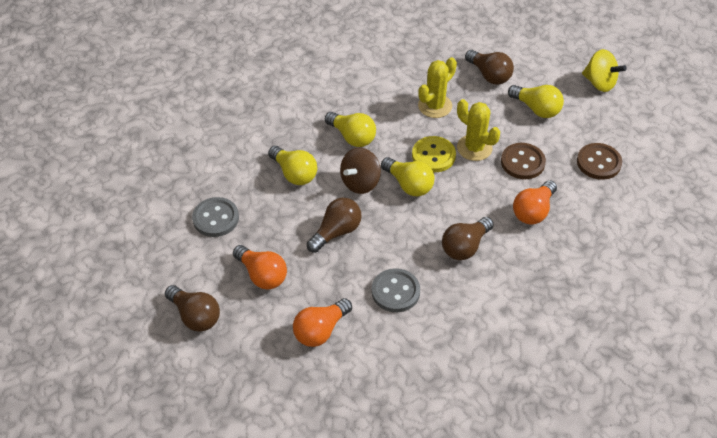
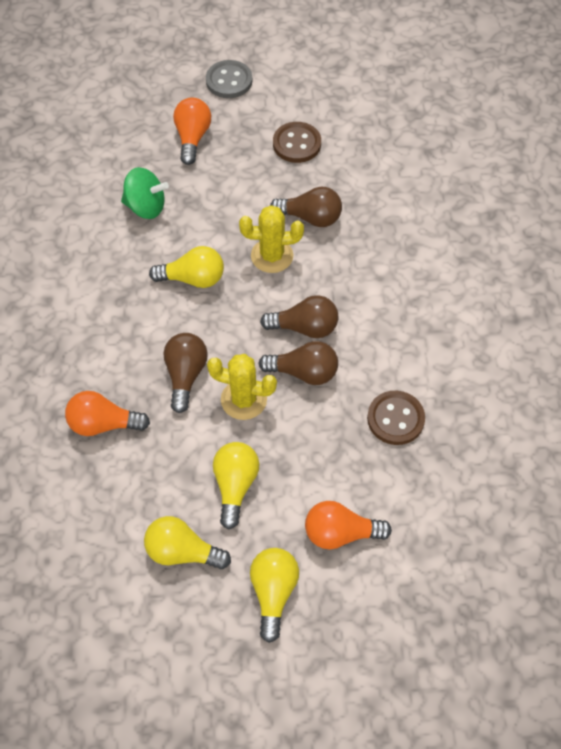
brown spinning top: [340,148,381,194] = 1 -> none = 0
green spinning top: none = 0 -> [121,167,169,219] = 1
grey button: [192,197,239,237] [372,268,420,312] = 2 -> [206,60,252,98] = 1
yellow button: [412,136,456,172] = 1 -> none = 0
yellow spinning top: [582,49,627,92] = 1 -> none = 0

